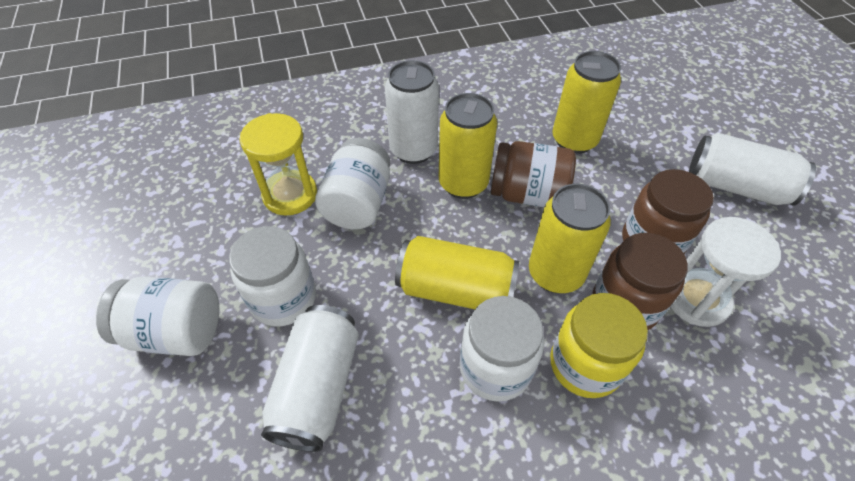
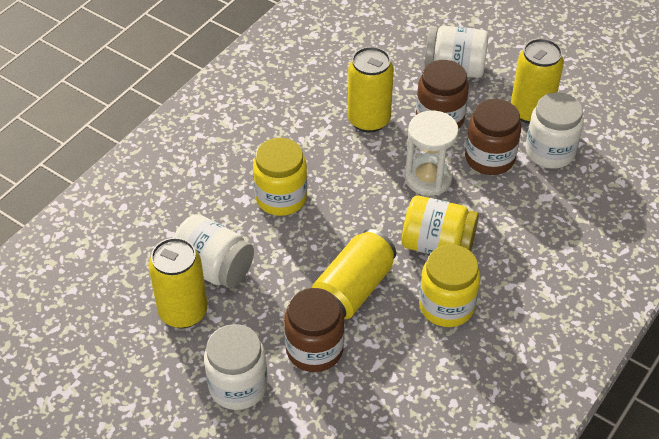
white can: [261,305,359,452] [385,60,439,164] [689,133,816,206] = 3 -> none = 0
yellow hourglass: [239,113,317,216] = 1 -> none = 0
yellow jar: [550,293,648,398] = 1 -> [253,138,307,216] [402,195,479,254] [419,245,480,327] = 3

